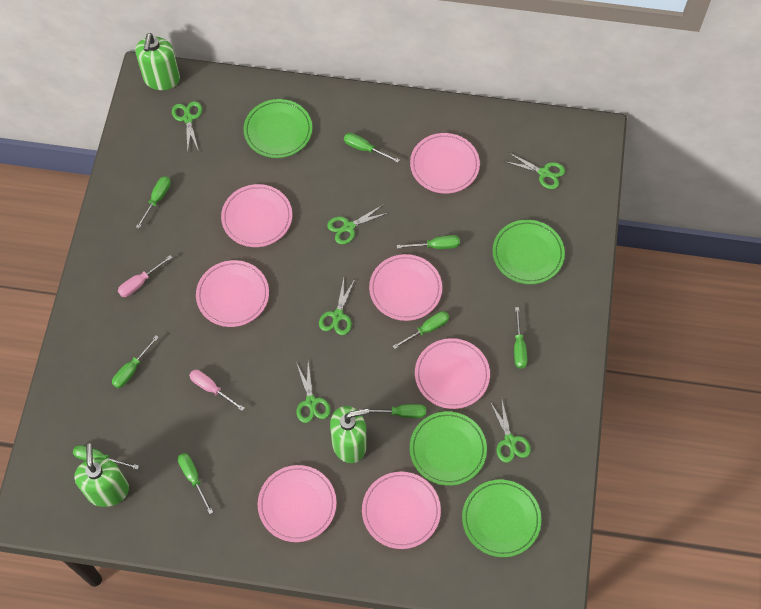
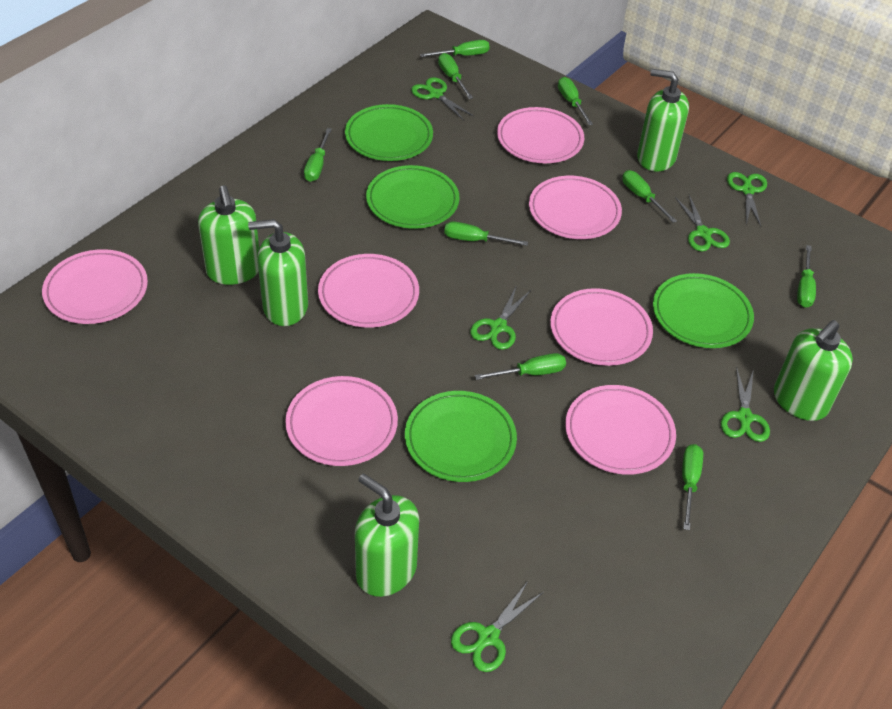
green soap dispenser: [74,444,129,507] [135,33,180,90] [330,406,369,463] = 3 -> [198,185,259,285] [248,219,308,326] [355,474,419,597] [637,69,689,172] [774,320,853,421] = 5
pink screwdriver: [118,255,172,297] [189,370,245,411] = 2 -> none = 0

